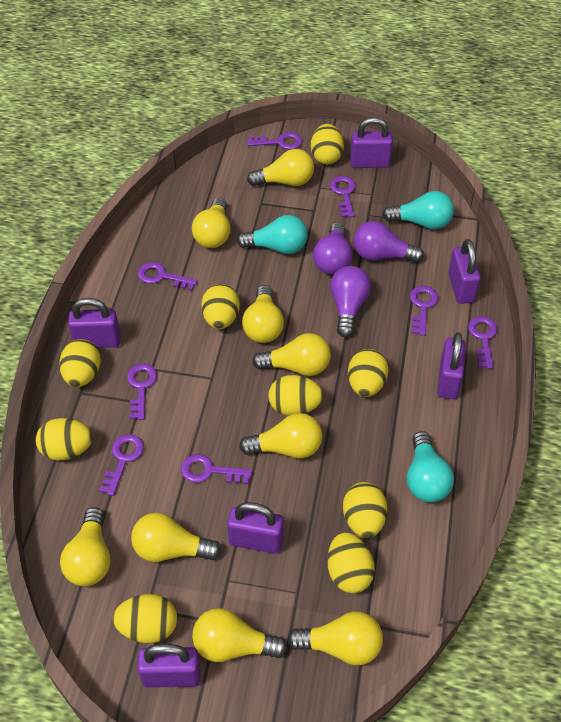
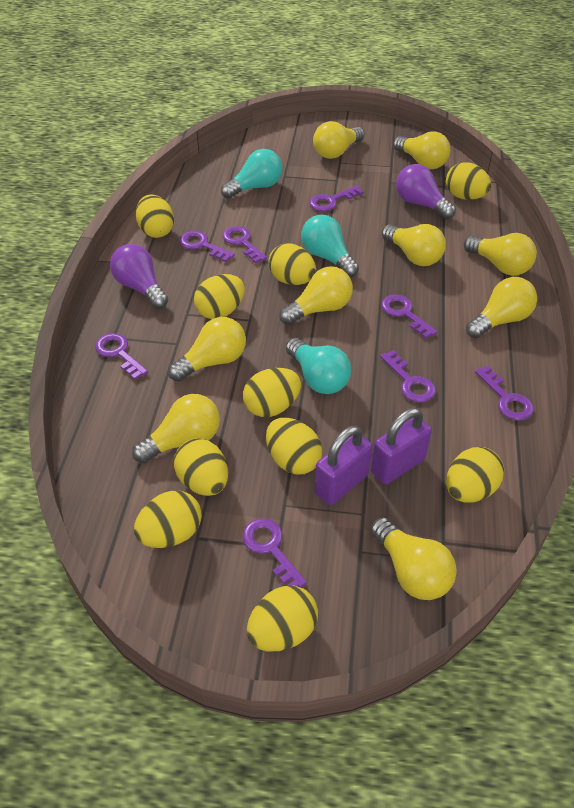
purple light bulb: [313,222,353,275] [330,266,371,337] [353,221,424,263] = 3 -> [110,244,168,309] [396,164,456,219] = 2
purple padlock: [68,298,121,348] [137,644,201,688] [227,502,283,554] [350,117,393,168] [437,332,466,399] [448,239,481,304] = 6 -> [315,426,372,505] [371,408,432,485] = 2
yellow egg: [35,418,93,461] [59,339,101,387] [113,594,177,643] [201,284,240,329] [268,375,323,416] [311,124,344,164] [327,532,375,593] [343,482,387,538] [348,349,389,397] = 9 -> [134,490,202,548] [136,194,174,238] [174,438,228,496] [194,274,245,319] [243,368,301,417] [247,586,318,651] [266,418,322,475] [268,243,316,285] [446,162,491,200] [446,447,504,503] = 10

